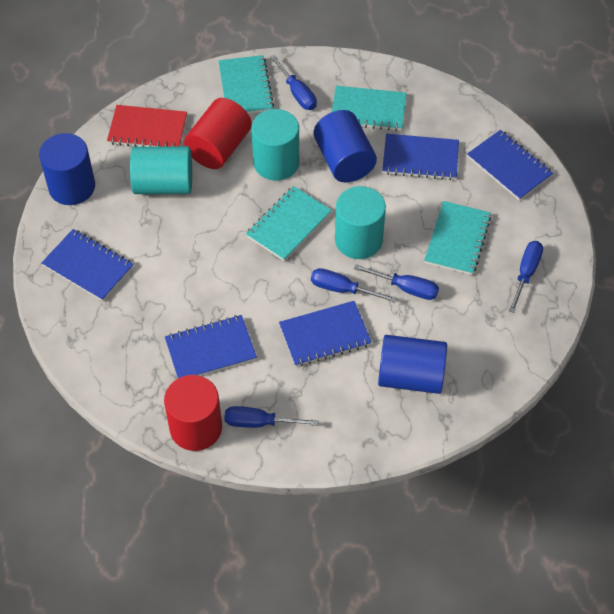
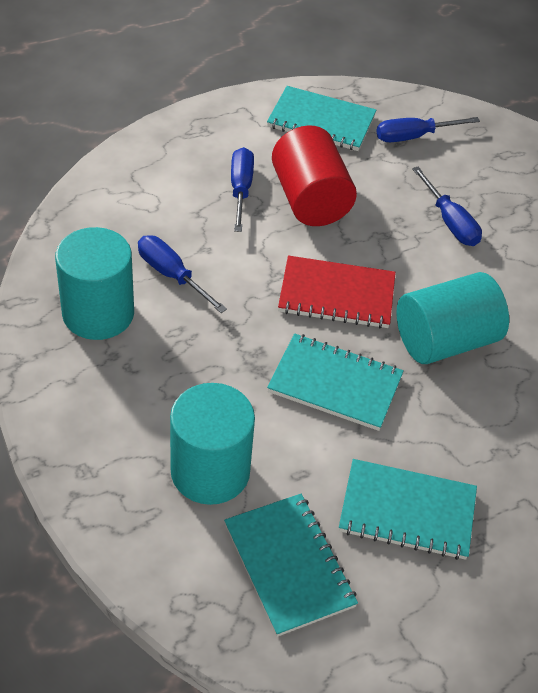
blue cylinder: [39,133,95,205] [314,110,377,182] [378,335,447,394] = 3 -> none = 0
blue notebook: [41,229,134,301] [165,315,257,378] [279,301,372,367] [382,134,459,180] [467,130,553,201] = 5 -> none = 0
blue screwdriver: [224,406,318,428] [270,55,317,110] [311,268,396,303] [354,264,439,300] [509,241,543,313] = 5 -> [138,235,227,313] [231,147,254,232] [376,117,480,142] [412,167,482,246] = 4
red cylinder: [164,375,222,451] [184,98,252,169] = 2 -> [272,125,357,226] = 1

